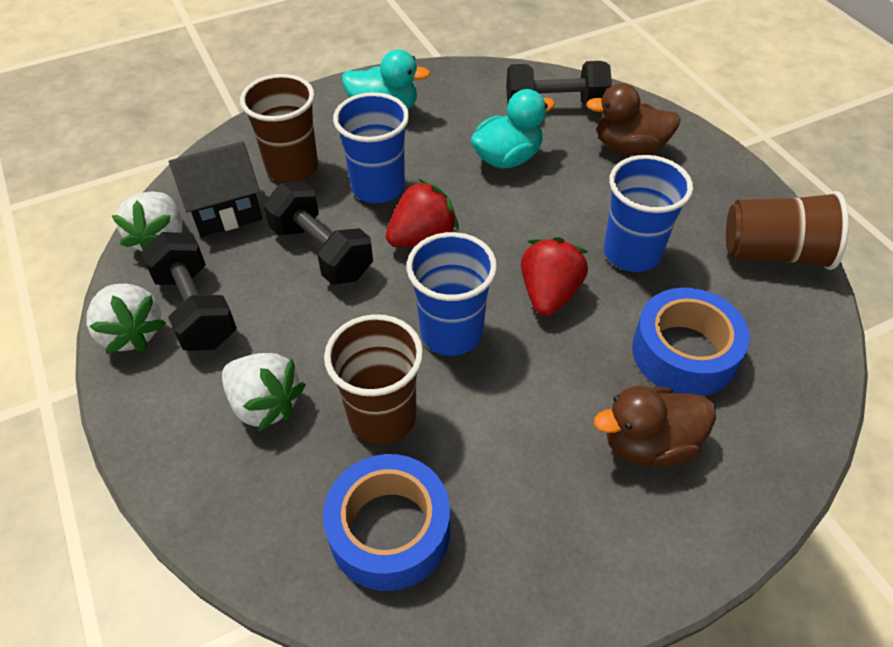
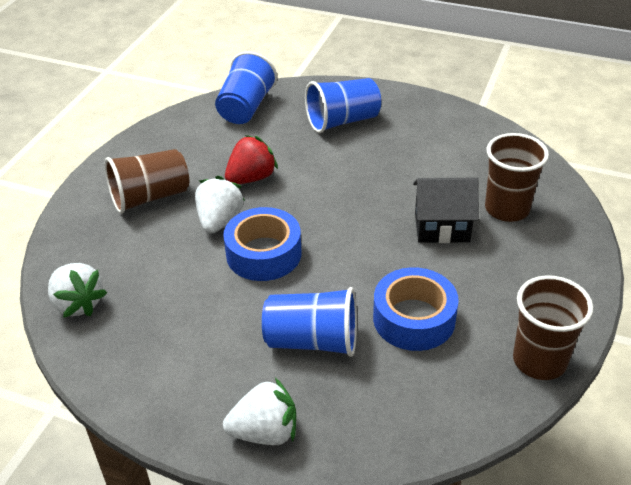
black dumbbell: [141,232,237,351] [264,182,373,285] [506,61,612,106] = 3 -> none = 0
brown duck: [586,83,681,155] [594,386,716,467] = 2 -> none = 0
red strawberry: [386,179,459,247] [521,237,588,316] = 2 -> [225,135,278,184] = 1
turquoise duck: [342,50,430,110] [470,89,555,169] = 2 -> none = 0

